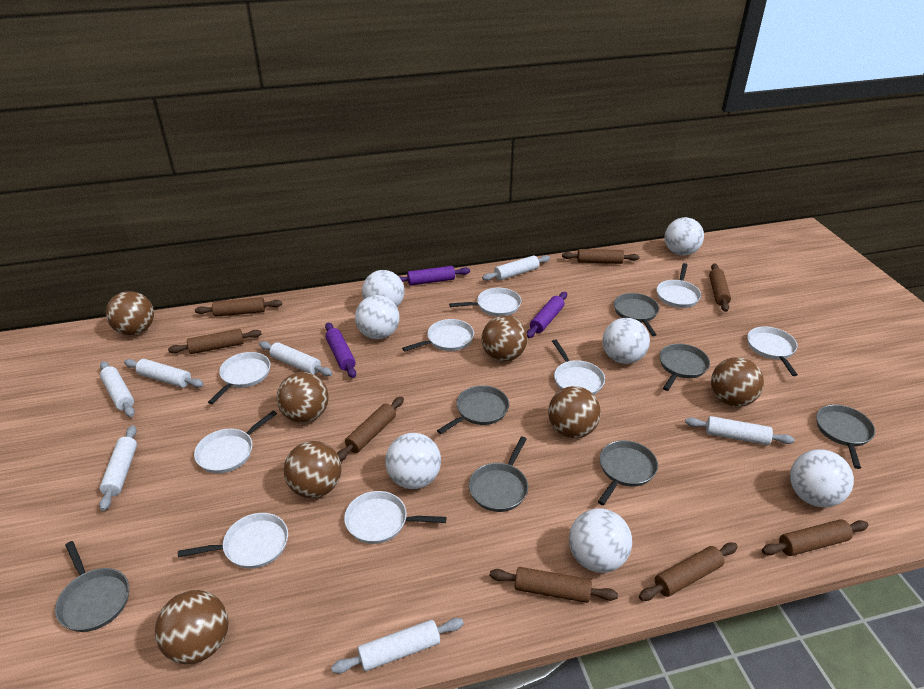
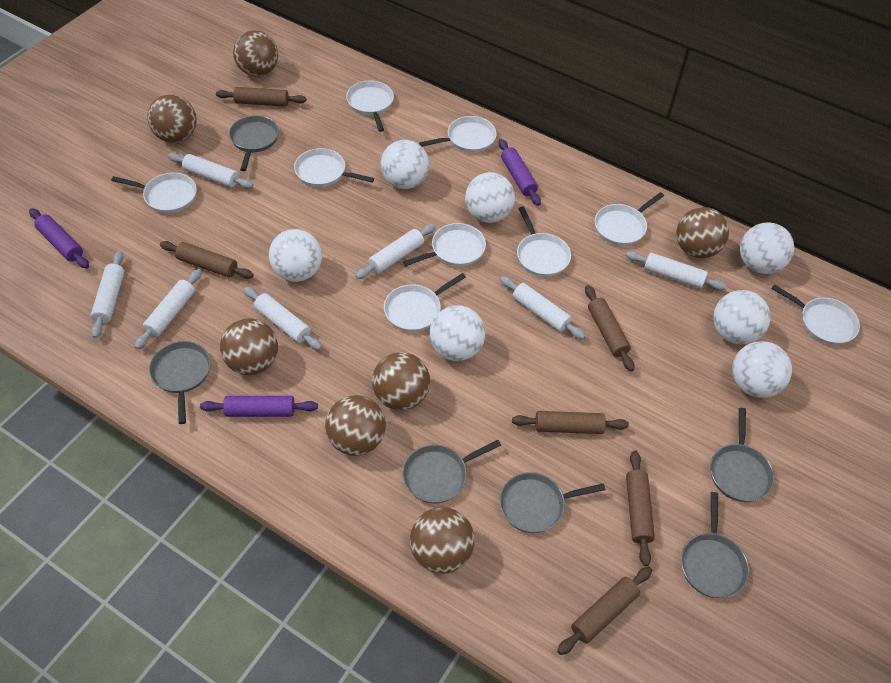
brown rolling pin: [168,329,262,354] [195,297,282,317] [337,396,404,461] [490,567,618,603] [562,249,639,264] [639,542,738,601] [709,263,731,312] [762,519,869,556] = 8 -> [160,241,254,279] [216,87,306,107] [512,411,629,434] [557,566,652,655] [585,285,634,371] [626,450,655,566] = 6
grey pan: [55,541,129,632] [437,385,509,434] [469,437,528,512] [598,440,658,505] [614,293,659,336] [659,344,710,391] [816,405,875,469] = 7 -> [149,341,211,424] [229,115,279,171] [402,440,501,504] [499,472,605,533] [681,492,749,598] [710,408,774,502] = 6

